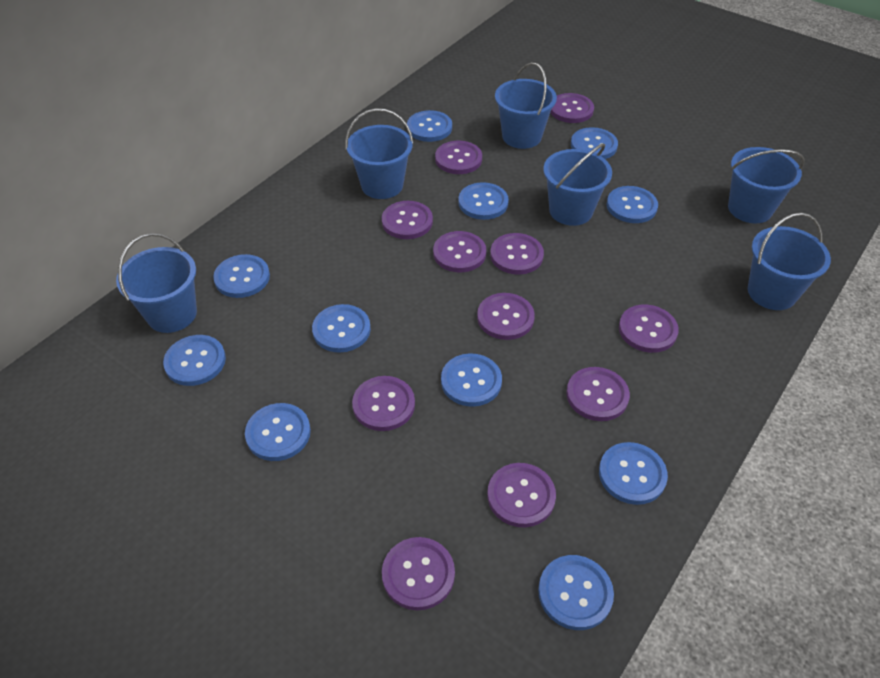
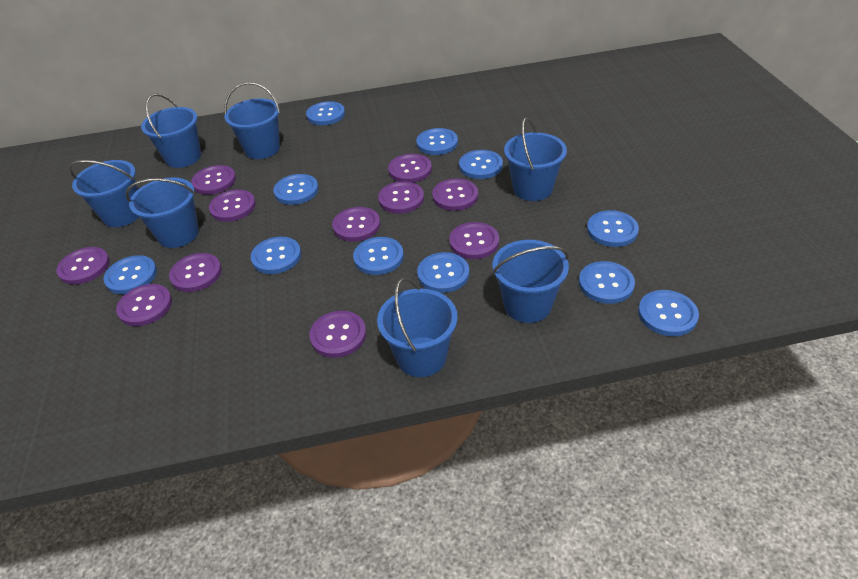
blue bucket: [116,233,197,333] [345,108,413,199] [495,62,557,149] [543,144,612,226] [728,147,805,223] [748,212,831,310] = 6 -> [69,160,139,227] [126,178,199,248] [141,93,201,168] [224,82,280,159] [377,277,458,377] [492,240,569,323] [504,117,567,201] = 7

